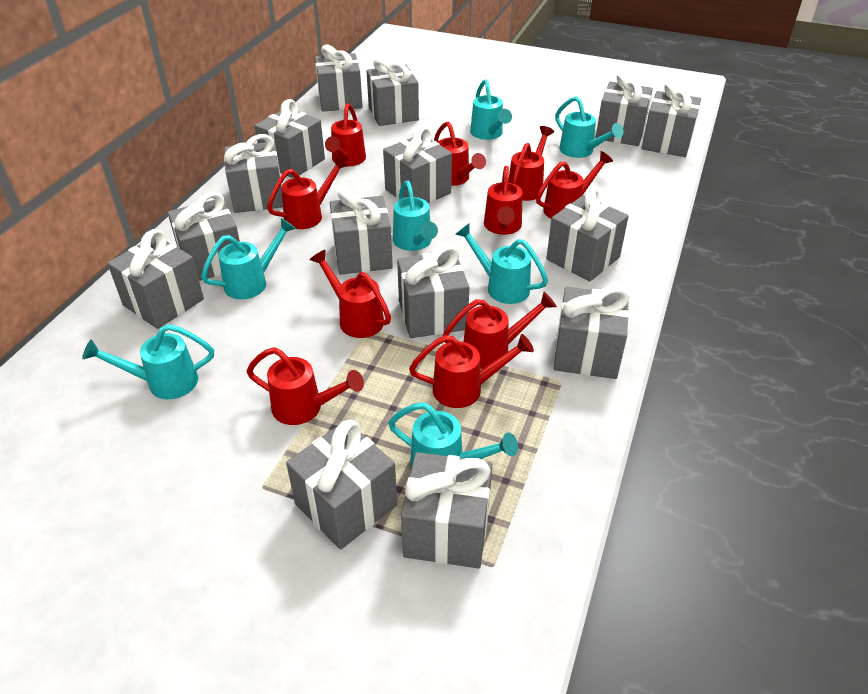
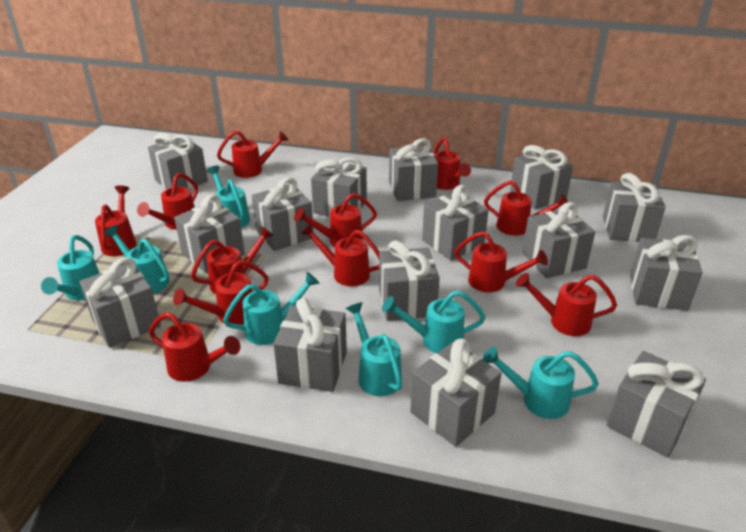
red watering can: [247,347,364,425] [267,156,348,229] [310,250,391,338] [325,103,366,166] [409,334,534,408] [434,121,486,186] [442,292,557,369] [484,166,523,235] [508,126,554,201] [536,151,613,219] = 10 -> [95,185,136,256] [137,173,198,230] [149,312,240,382] [173,260,269,325] [191,226,274,294] [217,130,288,178] [294,193,377,247] [300,223,379,286] [434,137,471,190] [454,231,548,292] [484,180,568,236] [516,273,617,336] = 12

